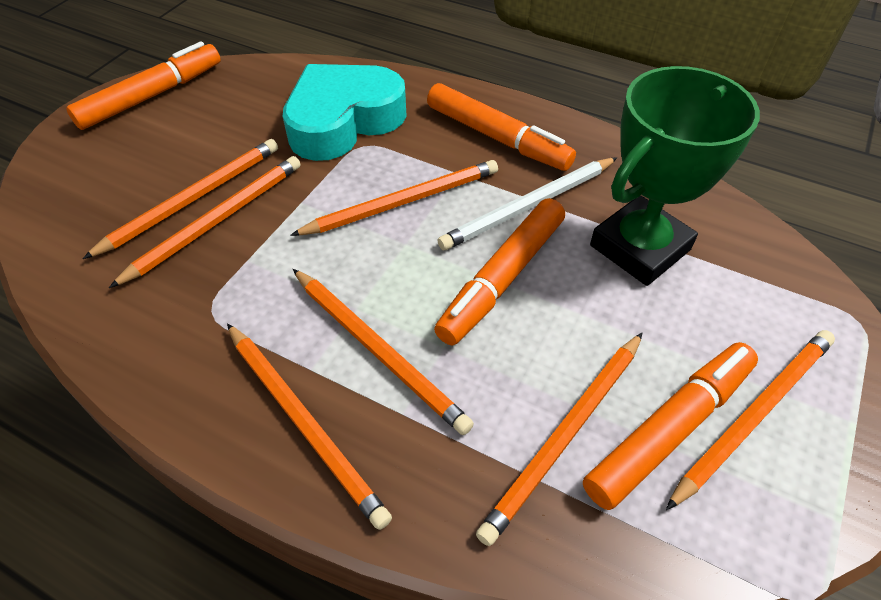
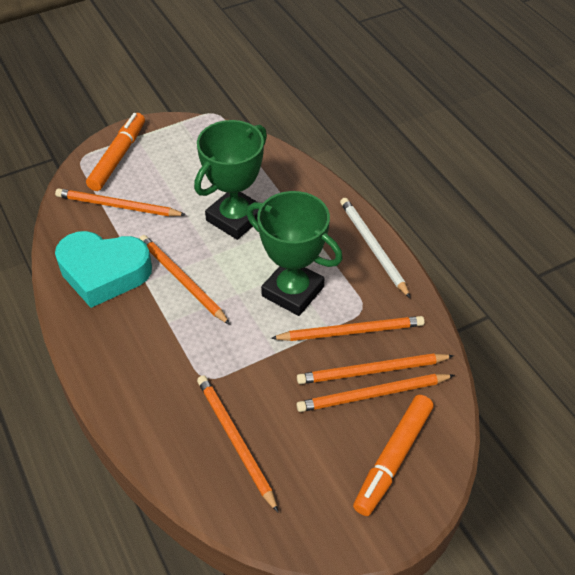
green trophy: [590,66,760,286] = 1 -> [194,120,267,240] [246,191,343,316] = 2
orange marker: [66,41,221,130] [427,83,576,171] [434,198,565,345] [583,342,758,510] = 4 -> [86,113,145,191] [353,395,433,516] = 2
orange pencil: [83,139,278,259] [109,156,301,288] [227,323,392,530] [290,160,498,236] [293,269,474,435] [476,333,642,546] [666,330,835,510] = 7 -> [55,188,186,216] [139,235,230,325] [197,375,279,513] [271,316,425,341] [296,374,455,412] [297,353,454,384] = 6

